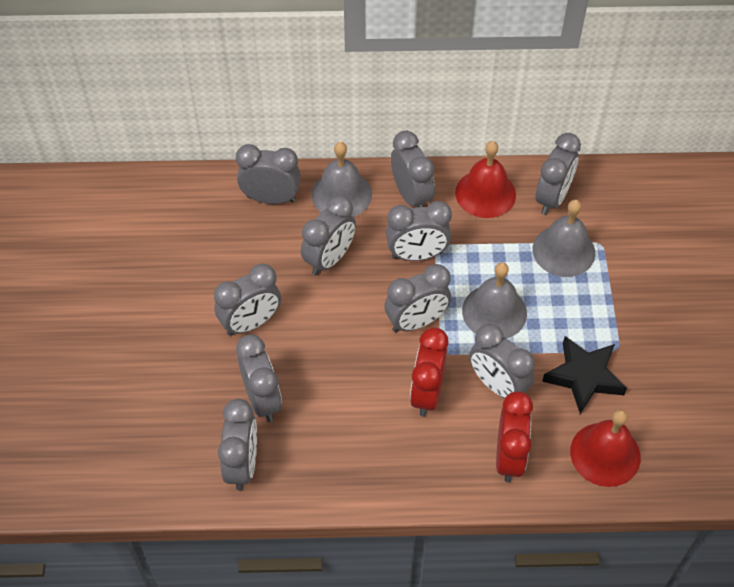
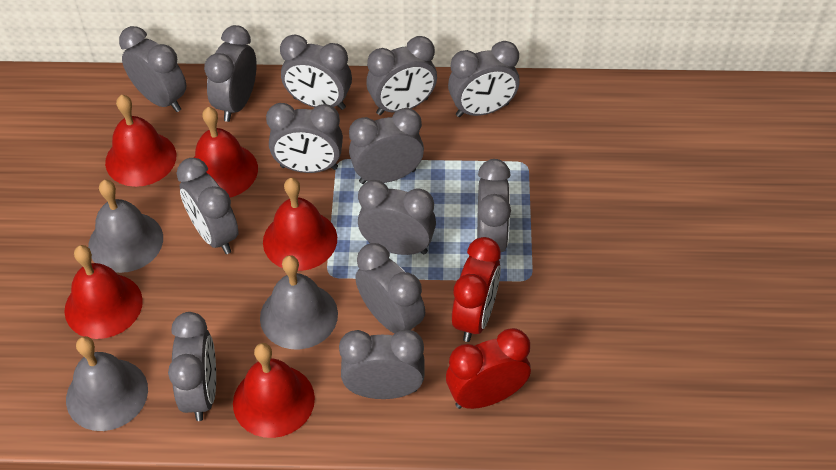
black star: [542,336,627,414] = 1 -> none = 0
grey clock: [214,264,281,336] [218,399,257,490] [236,144,301,204] [236,334,282,422] [301,195,356,275] [385,264,451,332] [386,201,452,261] [391,131,435,207] [469,324,535,398] [536,133,581,215] = 10 -> [119,26,186,112] [168,312,216,421] [176,158,238,254] [204,25,256,122] [266,103,343,173] [280,34,352,110] [339,329,425,399] [349,108,424,184] [355,243,425,333] [358,180,436,255] [366,36,437,115] [448,41,520,117] [477,159,511,252] = 13
red bell: [455,141,516,218] [570,409,641,487] = 2 -> [64,245,143,339] [105,95,176,187] [194,107,258,197] [233,343,315,438] [263,178,337,271] = 5

